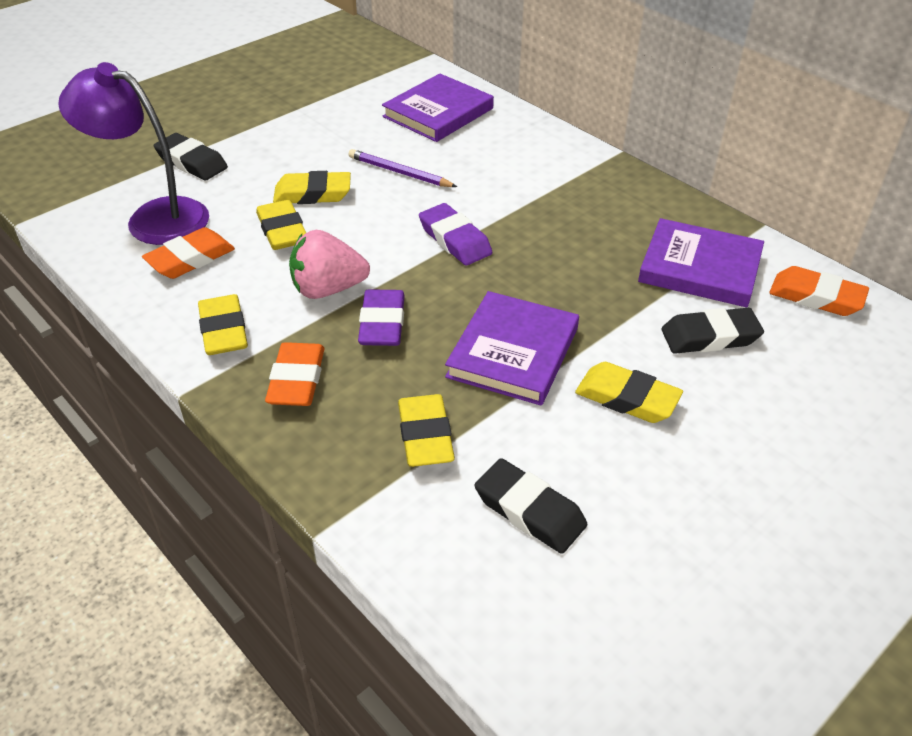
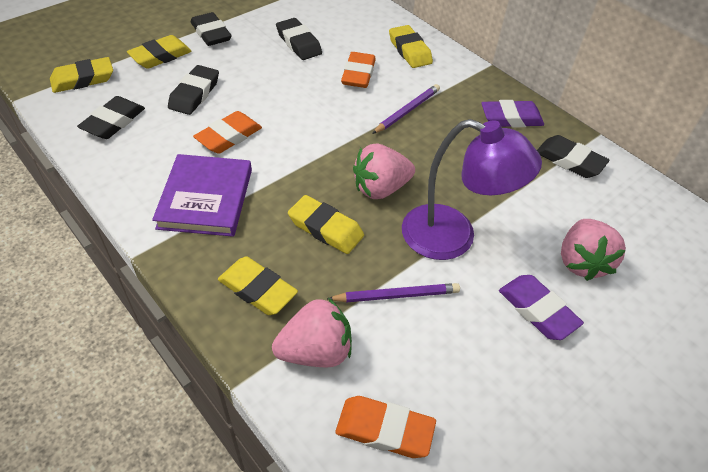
black eraser: [154,133,228,180] [475,458,587,554] [661,308,764,354] = 3 -> [77,96,145,139] [168,65,219,115] [191,12,232,46] [276,18,322,60] [537,135,610,178] = 5
pink strawberry: [289,230,370,299] = 1 -> [272,298,352,367] [353,144,415,199] [561,219,626,281] = 3
purple book: [382,73,494,142] [445,291,579,406] [638,218,764,307] = 3 -> [152,154,252,237] = 1
purple pencil: [349,149,457,187] = 1 -> [327,283,460,302] [372,84,440,134] = 2

